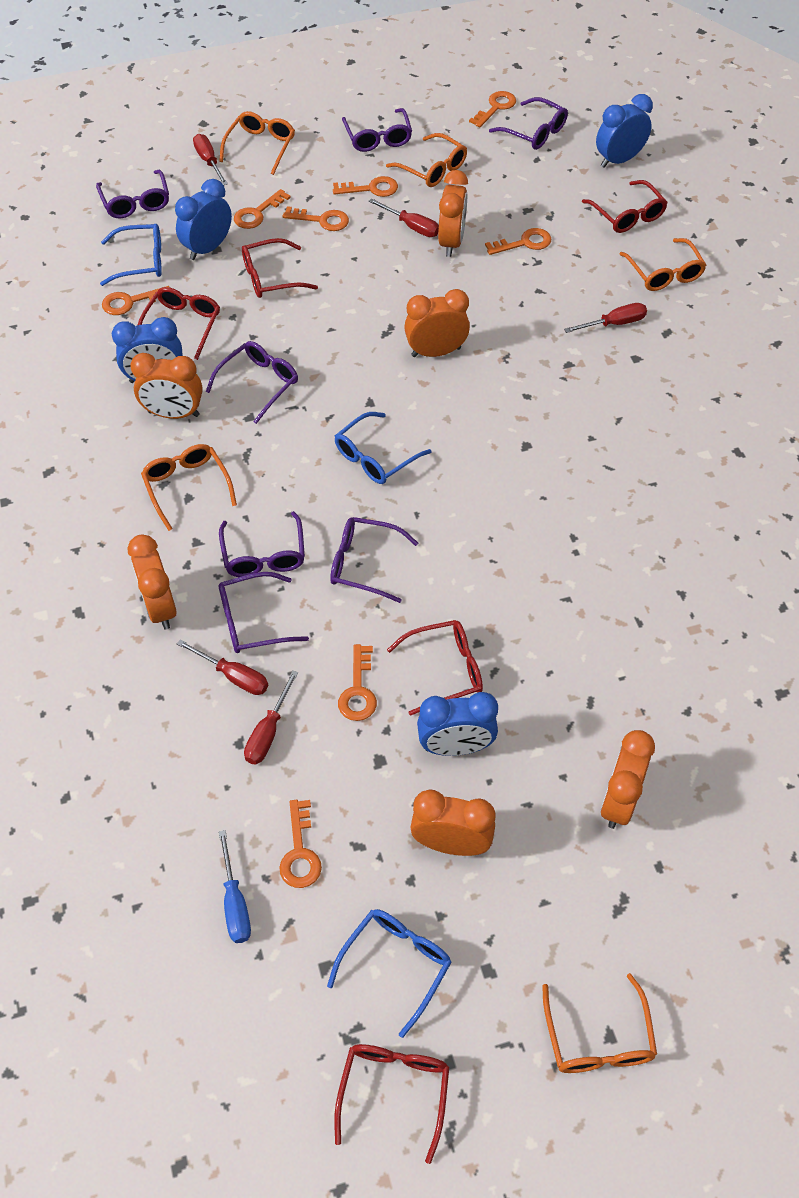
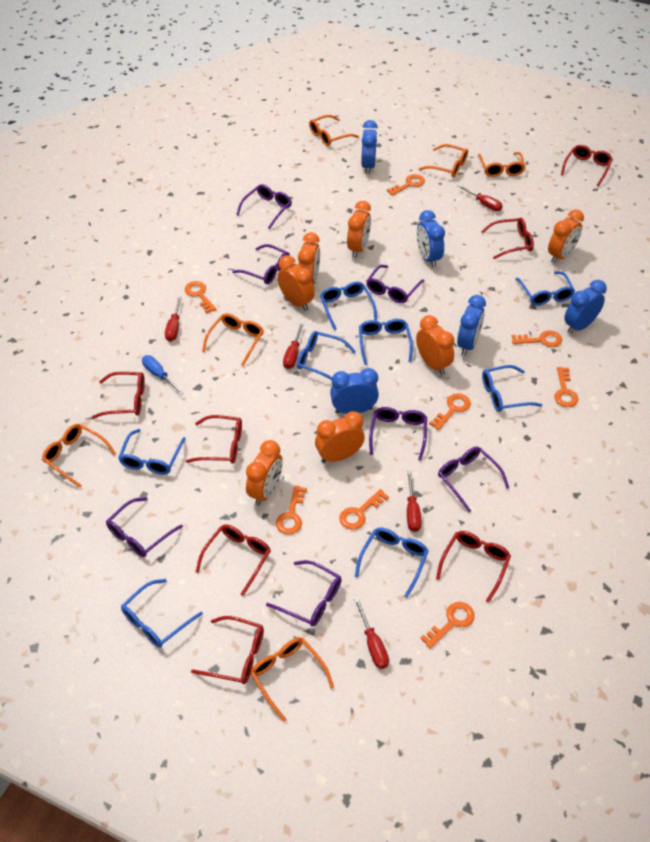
blue clock: [112,317,183,383] [175,179,232,260] [417,692,498,756] [596,94,653,168] = 4 -> [330,368,379,414] [361,120,378,174] [417,210,445,268] [457,295,486,355] [564,280,607,334] = 5
blue glasses: [100,224,162,286] [327,909,452,1038] [335,412,431,484] = 3 -> [118,429,186,475] [121,579,203,648] [297,331,356,380] [320,282,377,331] [355,528,429,598] [359,319,413,365] [482,365,542,412] [516,271,575,306] = 8
orange clock: [127,534,177,630] [130,353,203,419] [404,289,470,357] [410,789,495,856] [438,170,468,257] [600,730,655,829] = 6 -> [246,440,283,506] [277,255,315,311] [298,232,320,285] [315,411,365,463] [347,201,371,258] [416,315,454,375] [548,209,584,263] = 7
orange glasses: [141,444,237,531] [219,111,295,175] [386,133,467,187] [542,973,657,1073] [620,238,706,291] = 5 -> [42,424,116,488] [202,313,264,366] [250,637,334,722] [309,115,359,146] [419,144,468,177] [478,152,526,177] = 6
red glasses: [138,287,220,360] [242,238,318,298] [334,1044,449,1164] [387,620,483,716] [582,180,668,233] = 5 -> [92,372,145,419] [186,415,242,464] [191,616,264,684] [196,524,271,596] [436,531,511,603] [481,218,534,259] [561,145,613,186] = 7

